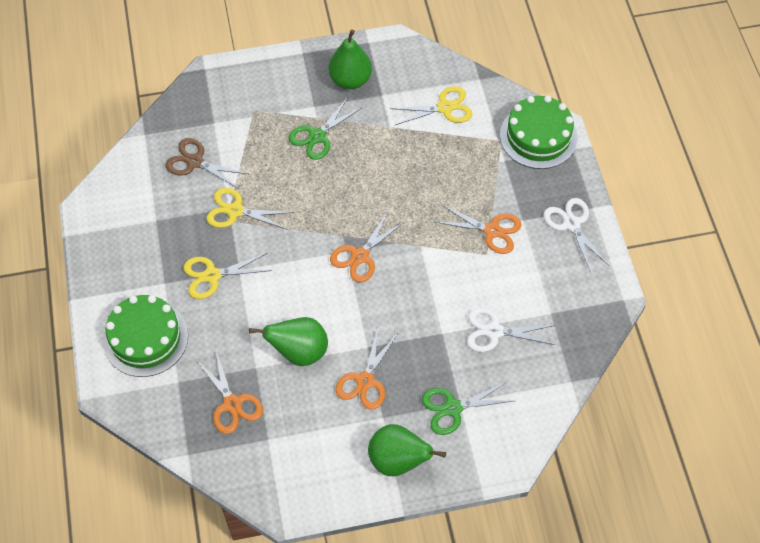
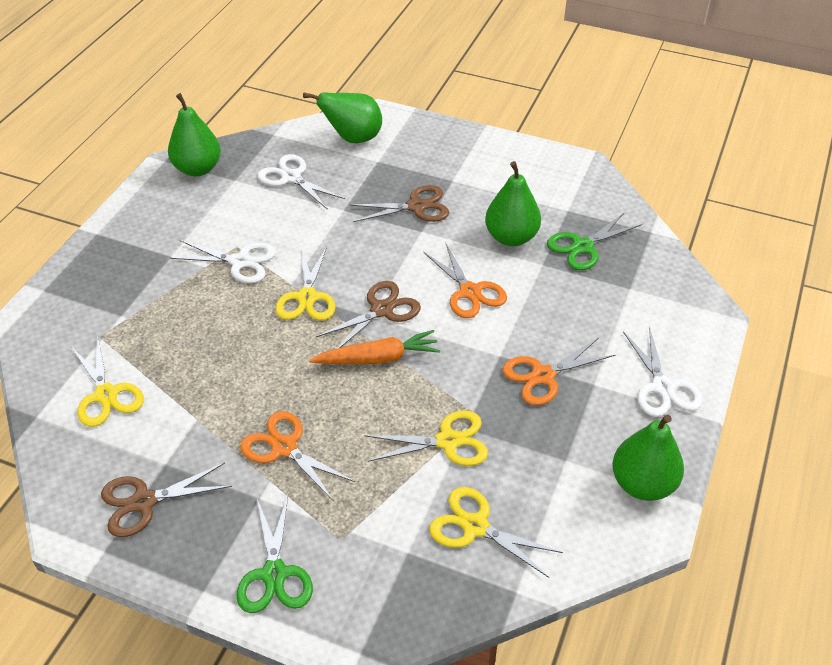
brown scissors: [166,138,248,189] = 1 -> [101,463,232,537] [316,281,421,348] [350,185,449,222] = 3
green cake: [103,295,188,377] [500,95,577,169] = 2 -> none = 0
green pear: [249,317,328,366] [329,30,372,89] [368,424,446,476] = 3 -> [168,93,221,176] [303,92,382,143] [485,161,541,246] [612,415,684,501] = 4
orange carrot: none = 0 -> [309,330,440,364] = 1
orange scissors: [196,351,263,434] [330,212,404,283] [335,327,398,410] [435,205,522,254] = 4 -> [240,411,355,501] [424,244,507,318] [503,338,615,405] = 3
white scissors: [467,308,555,352] [543,198,608,273] = 2 -> [170,240,276,283] [258,154,345,210] [623,326,703,417] = 3
yellow scissors: [184,253,272,299] [206,188,293,230] [390,86,472,125] = 3 -> [71,339,144,427] [275,247,336,320] [365,410,488,466] [429,487,563,578] = 4

